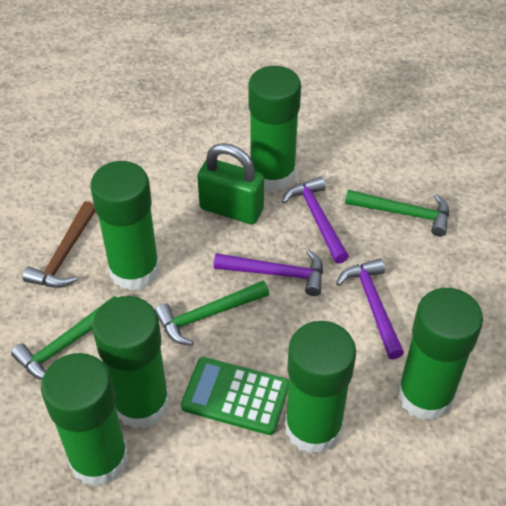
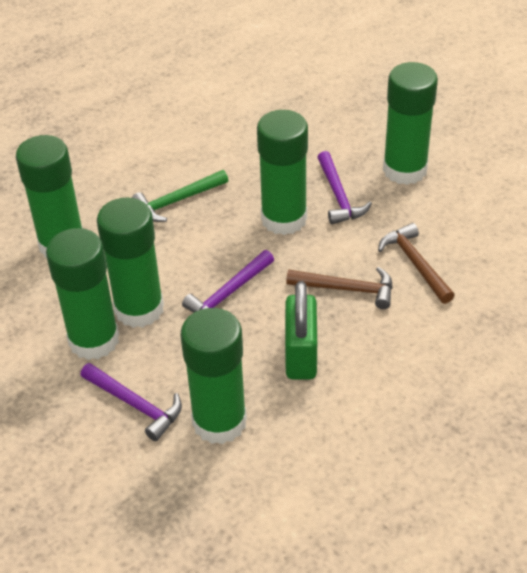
brown hammer: [23,201,96,288] = 1 -> [286,267,393,309] [378,223,455,304] = 2
green calculator: [181,357,289,435] = 1 -> none = 0
green hammer: [11,296,117,380] [155,281,269,346] [345,190,449,237] = 3 -> [132,170,228,222] = 1

